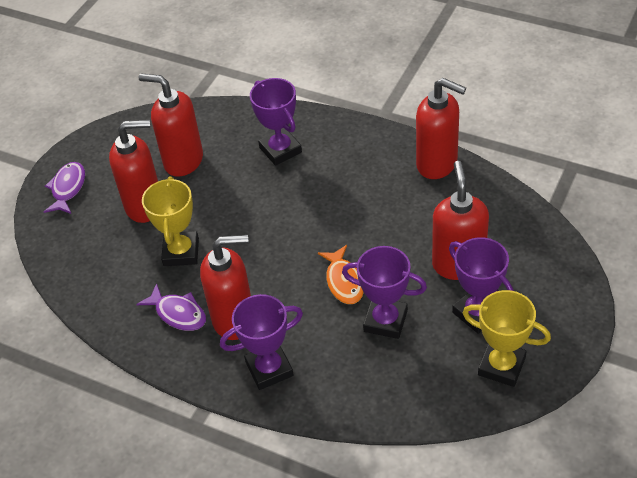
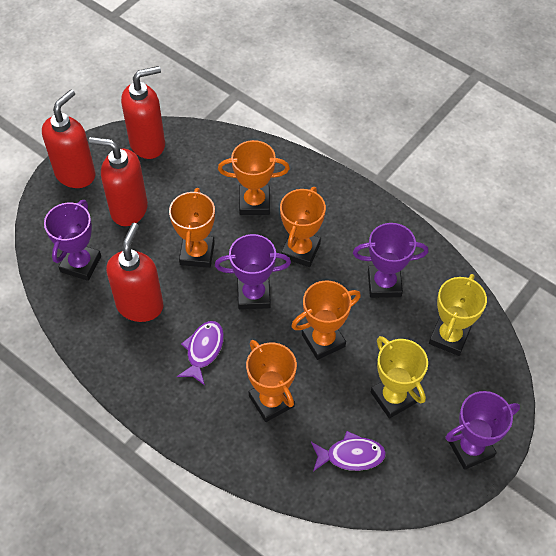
orange fish: [318,245,364,304] = 1 -> none = 0
orange trophy: none = 0 -> [169,188,215,268] [218,140,290,215] [246,340,297,422] [280,187,326,267] [291,280,361,360] = 5
red soap dispenser: [109,120,158,223] [139,73,203,177] [200,235,251,340] [416,78,466,179] [432,161,489,280] = 5 -> [42,89,96,188] [89,137,148,226] [106,223,164,322] [121,66,165,159] = 4

